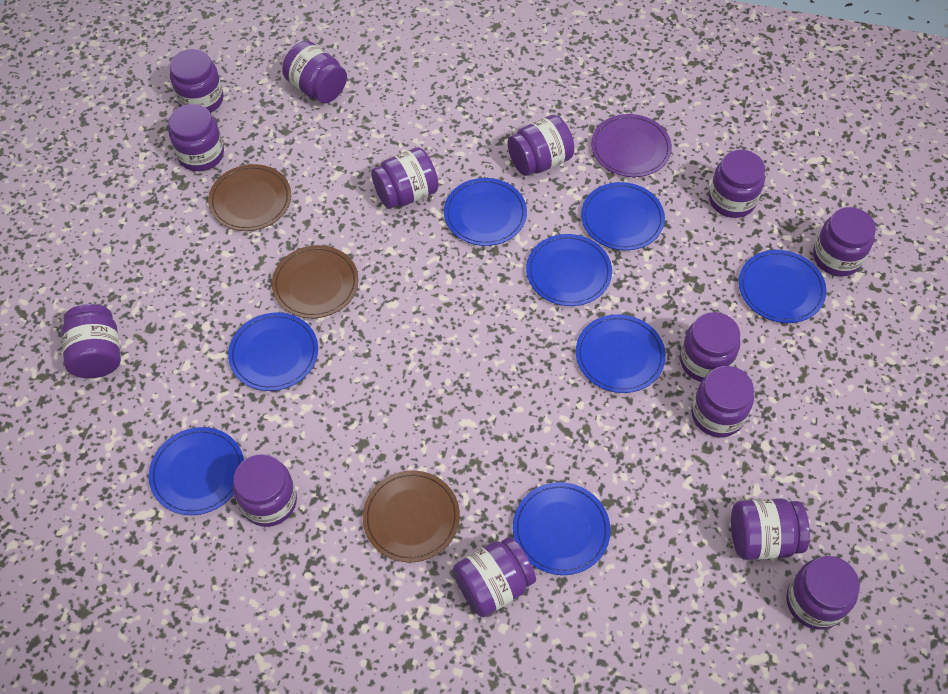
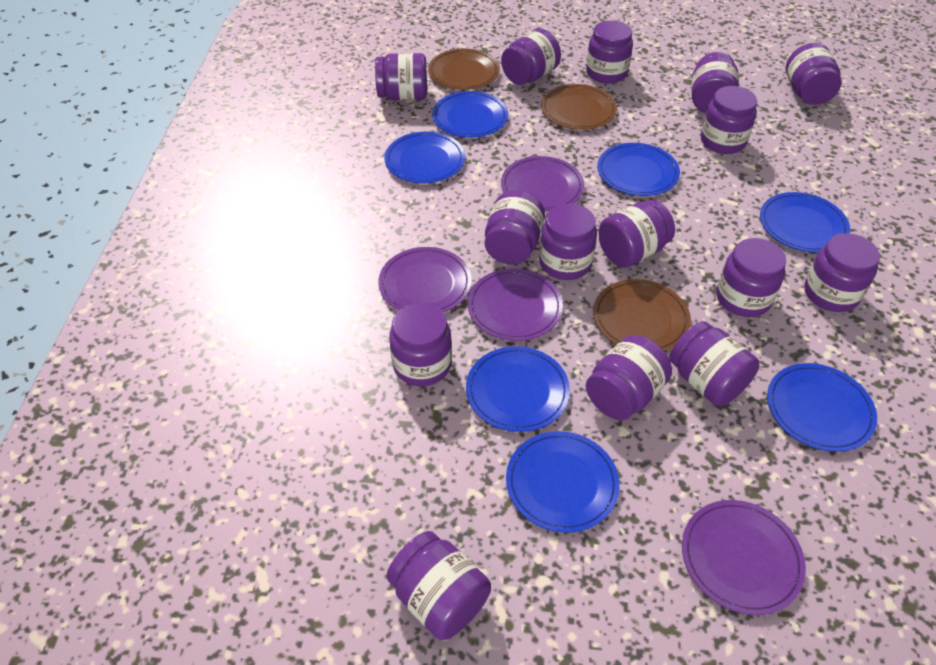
blue plate: [149,427,244,515] [228,313,318,391] [444,178,527,246] [513,482,611,575] [526,234,612,306] [576,314,666,393] [581,182,665,250] [739,250,826,323] = 8 -> [384,132,465,183] [432,91,508,138] [466,346,570,432] [506,431,620,533] [597,143,680,196] [760,192,850,253] [767,363,877,452] = 7
purple jar: [61,304,121,378] [168,104,224,171] [170,49,223,113] [233,454,297,527] [282,41,347,103] [371,147,439,209] [453,537,536,617] [508,115,575,176] [680,312,741,382] [691,366,754,437] [709,150,765,218] [731,498,810,560] [786,556,860,630] [813,207,876,277] = 14 -> [375,53,427,100] [387,531,491,640] [389,303,452,386] [485,190,545,265] [501,29,561,85] [539,203,597,280] [586,20,633,84] [586,335,672,420] [598,200,675,267] [669,321,759,406] [692,52,739,113] [701,86,757,154] [717,238,786,317] [786,43,842,105] [804,233,880,312] = 15
purple plate: [591,114,672,177] = 1 -> [378,247,472,312] [468,269,563,341] [501,156,584,211] [682,500,806,615] = 4

